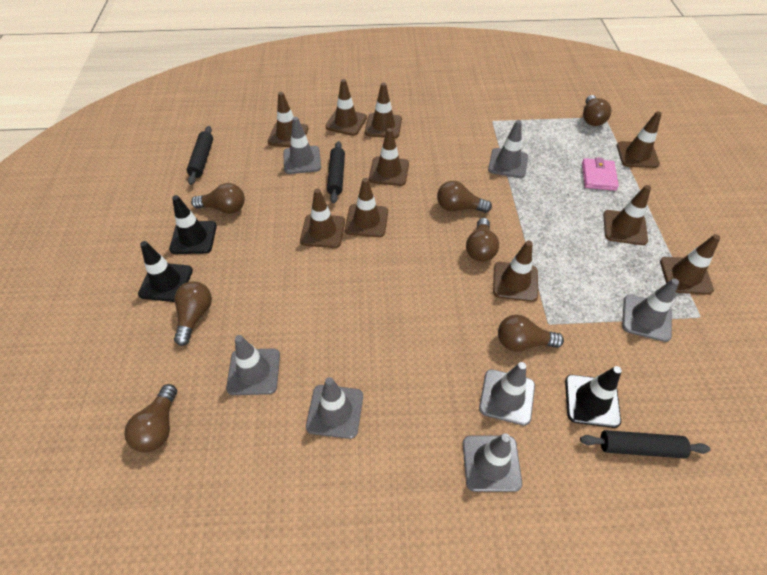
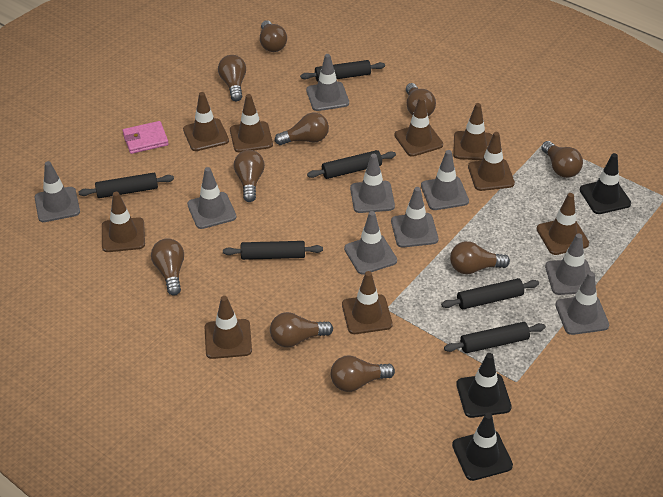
black rolling pin: [187,126,213,185] [327,141,345,203] [580,430,711,459] = 3 -> [79,173,174,198] [223,241,323,260] [300,60,385,82] [307,150,396,179] [441,278,539,309] [444,322,546,353] = 6
brown light bulb: [124,384,177,453] [174,281,212,346] [191,183,245,214] [437,181,492,213] [466,218,499,262] [498,315,564,352] [583,95,612,126] = 7 -> [151,238,184,296] [218,55,246,101] [234,150,265,202] [260,20,287,52] [270,312,333,347] [275,113,329,145] [331,355,395,392] [406,83,436,116] [450,241,510,275] [541,141,583,178] = 10
brown traffic cone: [268,92,308,147] [300,188,345,248] [325,79,367,136] [345,178,388,237] [365,83,402,138] [369,128,409,186] [493,241,538,302] [603,185,651,245] [617,111,662,168] [660,234,720,295] = 10 -> [102,192,145,252] [183,92,229,151] [205,296,252,359] [230,94,273,152] [342,271,393,334] [394,97,443,157] [453,103,493,160] [468,132,515,191] [537,193,589,255] = 9
grey traffic cone: [226,335,280,395] [283,117,321,174] [306,377,363,439] [463,433,522,492] [479,362,535,426] [488,120,528,178] [622,278,679,342] = 7 -> [34,161,80,222] [187,167,236,229] [306,54,349,111] [344,211,397,275] [350,154,395,213] [391,187,438,248] [421,150,469,210] [545,234,591,295] [555,272,609,335] = 9

